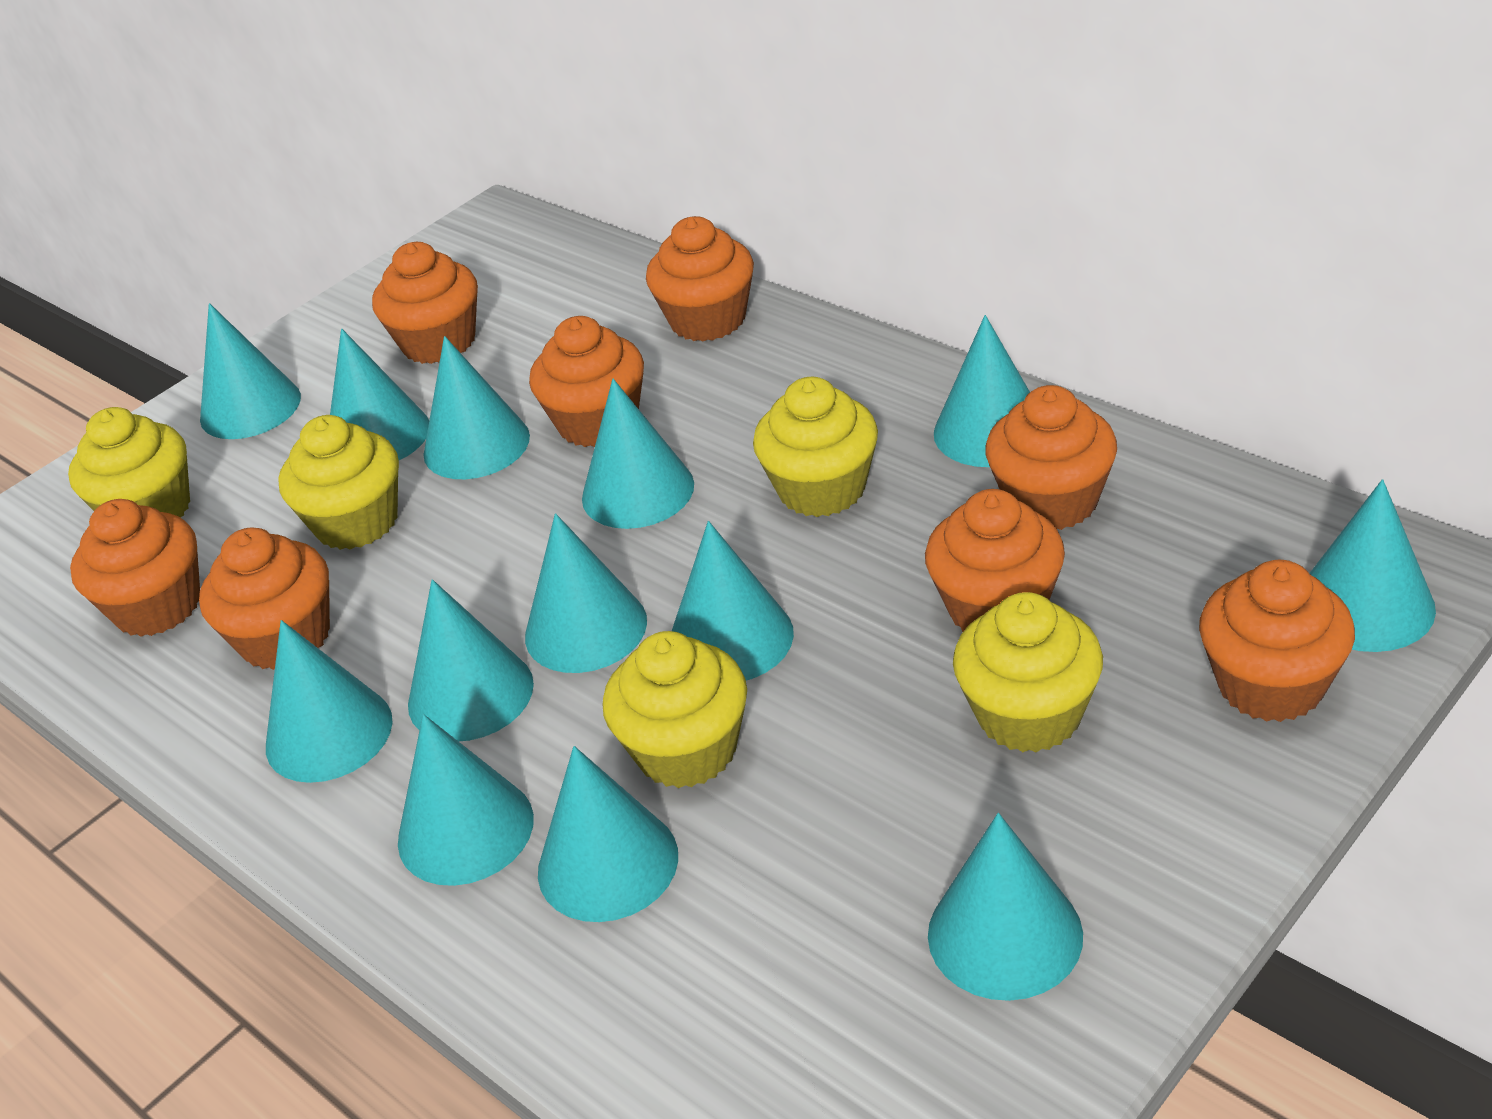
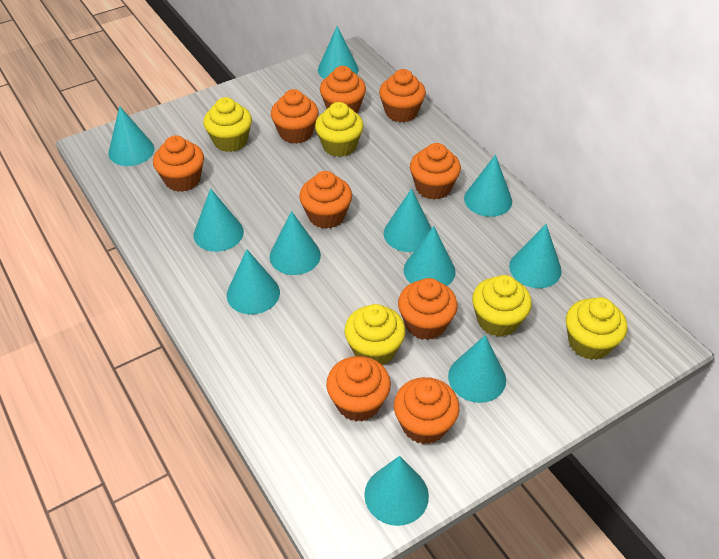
orange cupcake: [70,499,200,637] [199,527,330,670] [372,242,478,364] [529,316,644,447] [646,216,754,342] [925,489,1065,632] [985,385,1117,530] [1199,560,1355,722] = 8 -> [153,135,204,192] [271,89,319,144] [299,171,352,229] [320,66,366,113] [326,356,391,421] [379,69,426,122] [394,377,459,444] [398,278,458,340] [410,143,461,200] = 9
turquoise cone: [200,303,301,439] [266,620,393,783] [330,329,429,460] [398,714,534,886] [408,579,534,741] [423,336,530,479] [525,513,647,673] [538,746,678,922] [582,379,694,529] [672,521,794,680] [928,813,1083,1001] [934,315,1030,467] [1309,479,1436,652] = 13 -> [108,106,154,166] [194,188,244,252] [227,249,280,314] [269,211,321,275] [318,26,358,79] [364,456,429,526] [384,189,432,252] [404,226,456,286] [448,335,506,403] [464,155,512,217] [509,224,562,288] = 11

